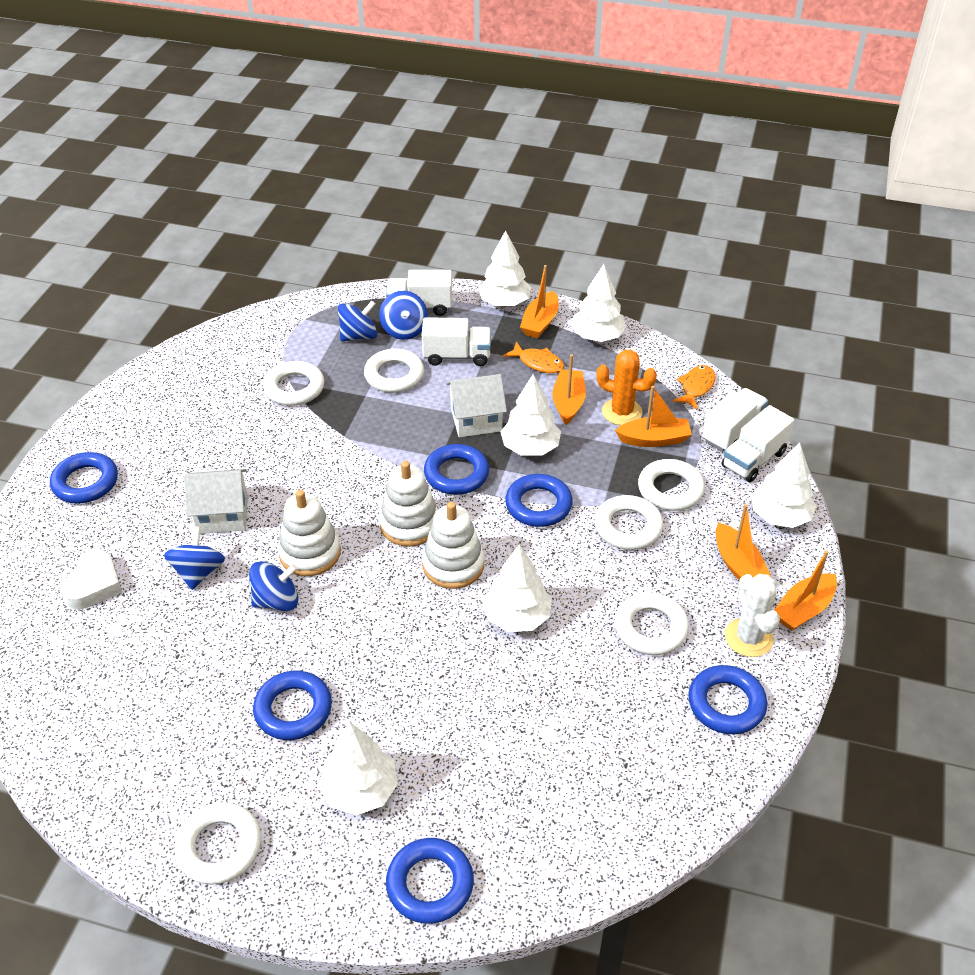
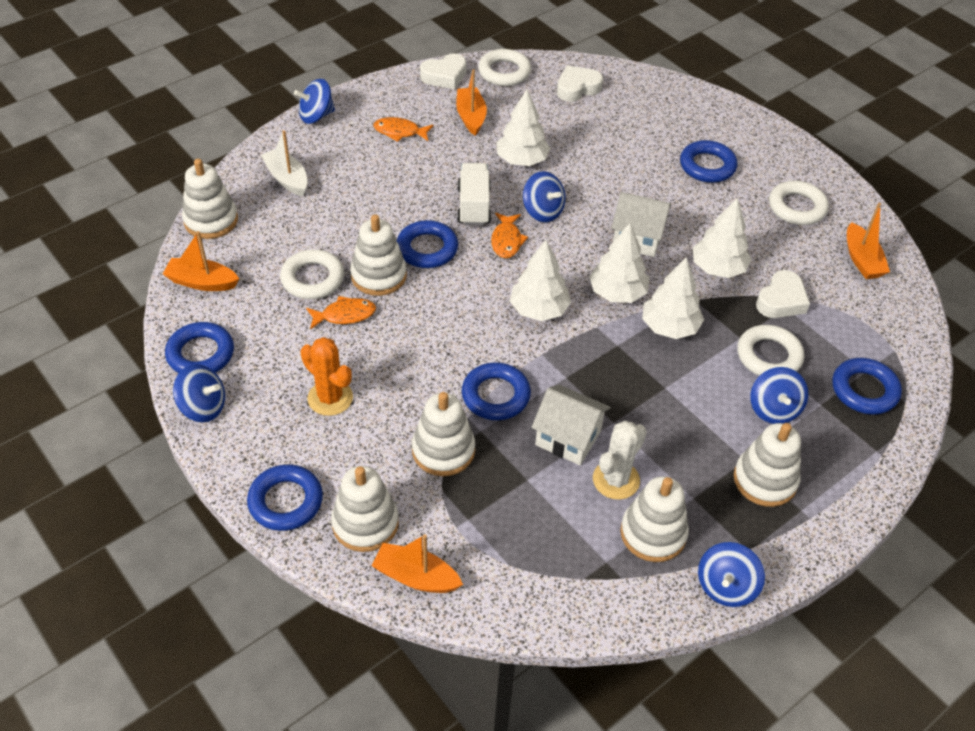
blue spinning top: [164,527,225,590] [249,561,298,611] [338,301,377,341] [379,291,428,340] = 4 -> [173,364,225,422] [294,79,335,124] [523,171,566,222] [698,542,765,607] [750,367,809,424] = 5
orange boat: [520,265,559,338] [552,354,586,425] [615,386,692,447] [716,504,772,581] [774,550,837,631] = 5 -> [163,231,239,291] [371,534,463,593] [456,69,487,136] [847,203,890,279] = 4
orange fish: [503,342,565,373] [673,365,716,410] = 2 -> [306,296,376,330] [373,117,433,142] [491,213,528,258] = 3
white boat: none = 0 -> [261,130,308,196] = 1
white heart: [60,550,122,609] = 1 -> [420,53,467,89] [557,65,603,102] [756,270,810,318] = 3
white ring: [174,802,261,885] [263,361,324,406] [364,349,424,393] [595,495,663,550] [615,592,689,655] [638,459,705,511] = 6 -> [280,249,344,299] [478,49,531,86] [737,325,804,376] [769,180,829,225] = 4
white stacking toy: [278,490,341,576] [379,461,438,547] [422,502,484,589] = 3 -> [182,159,238,239] [331,466,399,552] [350,214,407,296] [412,392,475,476] [620,476,689,562] [734,423,801,507] = 6
white tree: [319,722,398,815] [478,230,532,307] [482,544,552,632] [500,374,561,456] [572,264,627,342] [751,442,816,528] = 6 -> [496,89,550,166] [510,240,571,321] [589,223,649,303] [642,257,704,339] [693,198,752,278] = 5
white truck: [386,270,452,316] [422,317,491,366] [702,388,768,452] [722,405,794,482] = 4 -> [457,163,491,226] = 1

